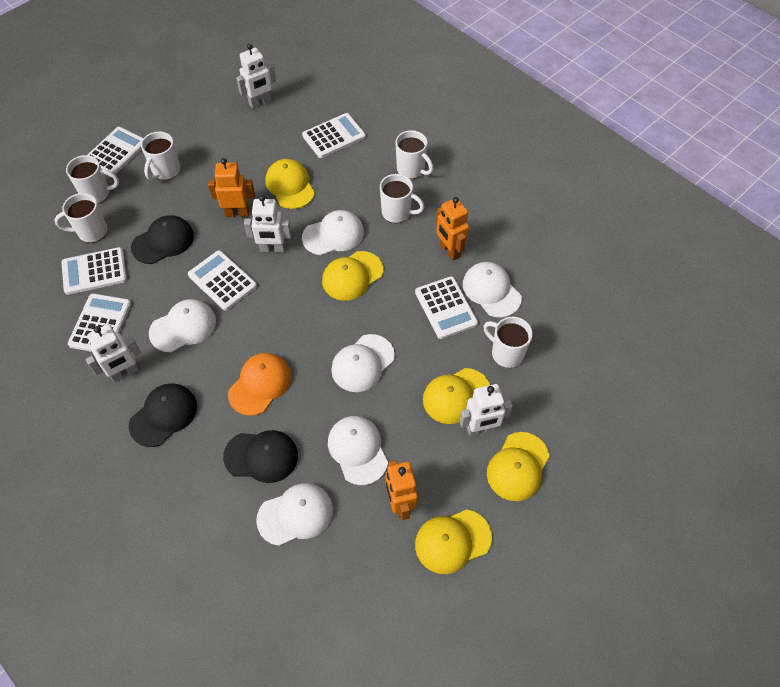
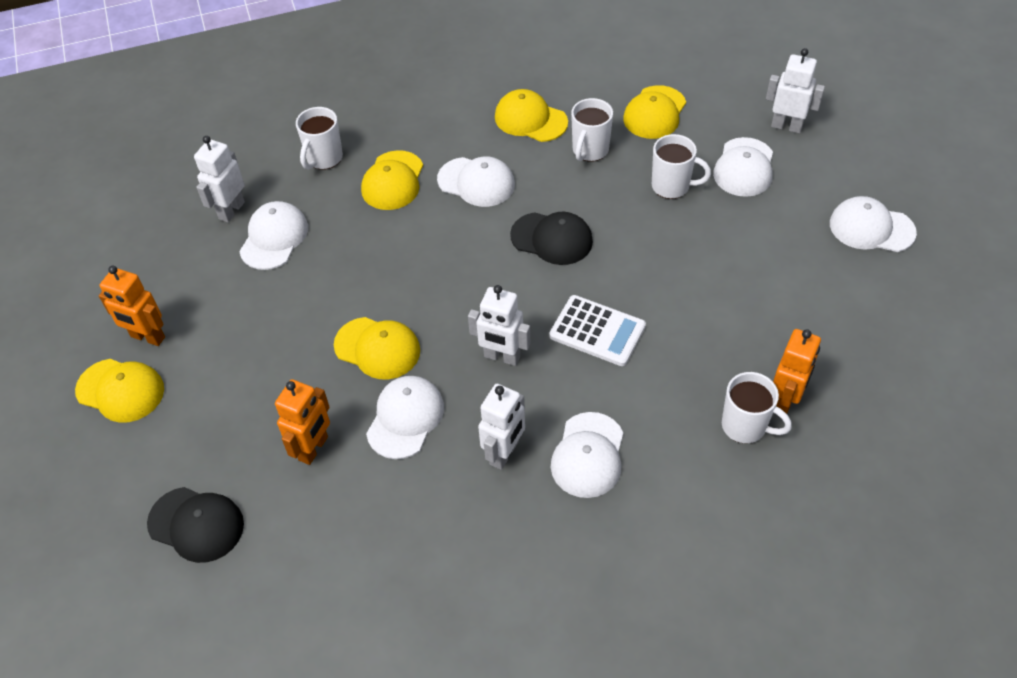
black cap: [129,383,197,447] [131,215,194,264] [223,430,298,483] = 3 -> [147,487,244,563] [510,212,593,265] = 2
orange cap: [228,353,291,416] = 1 -> none = 0
white calculator: [61,247,127,295] [68,293,131,352] [88,127,143,177] [188,250,257,310] [302,113,366,158] [415,276,478,339] = 6 -> [549,295,646,366] = 1
white mug: [55,193,108,243] [66,155,119,203] [141,131,180,180] [380,174,424,223] [395,130,433,179] [483,317,533,368] = 6 -> [296,107,343,170] [571,98,613,162] [652,134,711,199] [722,372,792,444] = 4

